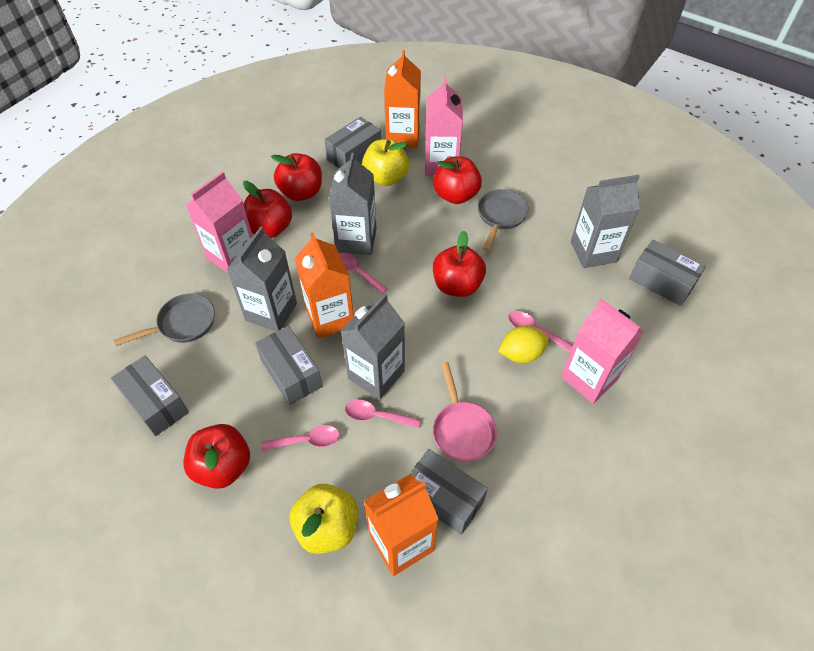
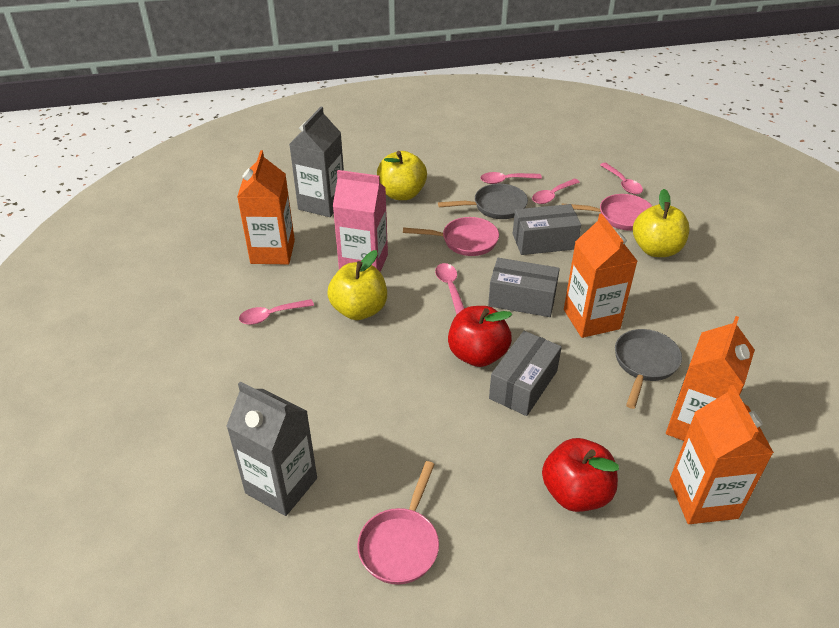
grey box: [111,355,189,436] [255,326,323,405] [324,117,381,168] [410,449,488,535] [629,239,706,306] = 5 -> [488,258,560,317] [489,331,562,416] [513,204,581,255] = 3
grey carton: [227,226,297,332] [329,153,377,255] [341,294,405,400] [571,175,640,268] = 4 -> [226,382,317,516] [289,107,344,217] = 2
orange carton: [295,232,354,338] [364,474,439,576] [384,50,421,148] = 3 -> [237,150,295,265] [564,213,637,338] [666,316,755,441] [669,385,774,524] = 4
pink carton: [186,171,253,273] [425,77,463,176] [561,299,644,403] = 3 -> [333,170,388,272] = 1
pink pan: [433,362,497,462] = 1 -> [357,461,439,585] [403,217,499,256] [561,194,652,231] = 3
pink spoon: [261,425,340,451] [339,253,388,294] [345,400,420,428] [508,311,573,352] = 4 -> [239,299,314,325] [435,263,465,314] [480,172,542,184] [532,179,580,204] [600,163,643,194] = 5
red apple: [183,424,250,489] [243,181,292,238] [271,153,322,201] [433,156,482,204] [433,231,486,297] = 5 -> [448,306,512,367] [542,438,619,512] = 2
yellow apple: [290,484,358,554] [362,139,409,186] = 2 -> [327,250,387,320] [377,151,427,200] [633,189,689,257] = 3
yellow lemon: [498,326,549,363] = 1 -> none = 0

